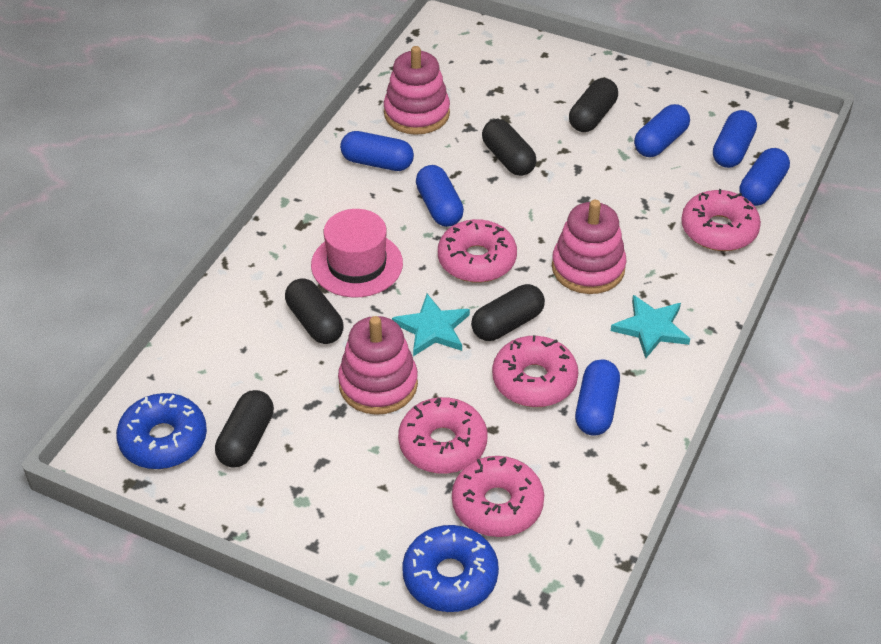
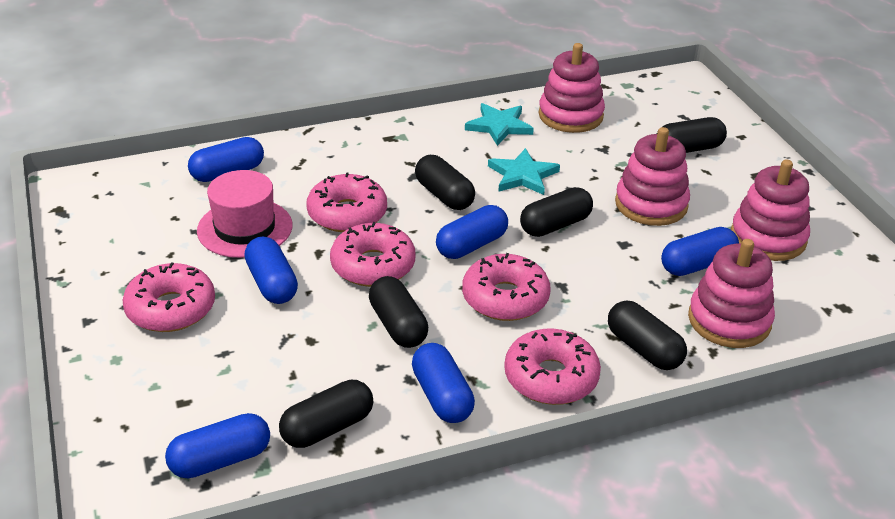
black capsule: [215,390,274,468] [285,278,344,344] [471,284,545,341] [482,119,536,176] [569,78,618,132] = 5 -> [279,380,373,448] [369,276,428,348] [415,155,475,210] [520,187,593,237] [608,301,687,370] [657,117,727,153] = 6
blue donut: [116,393,207,469] [402,525,499,612] = 2 -> none = 0
pink stacking toy: [338,316,418,415] [384,46,450,135] [552,200,626,294] = 3 -> [539,43,605,133] [615,127,690,226] [688,239,775,348] [731,159,810,261] = 4

